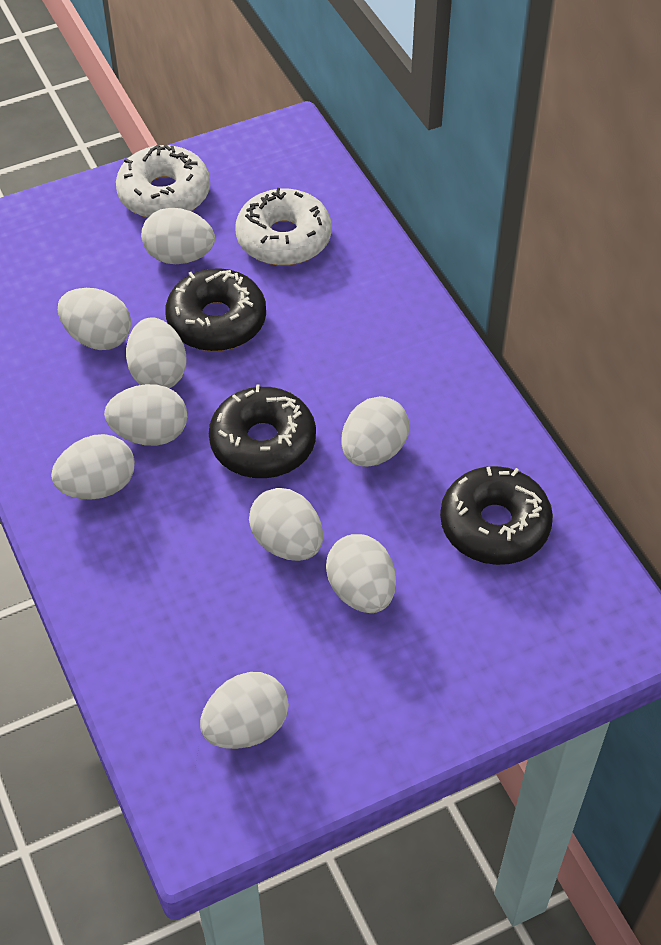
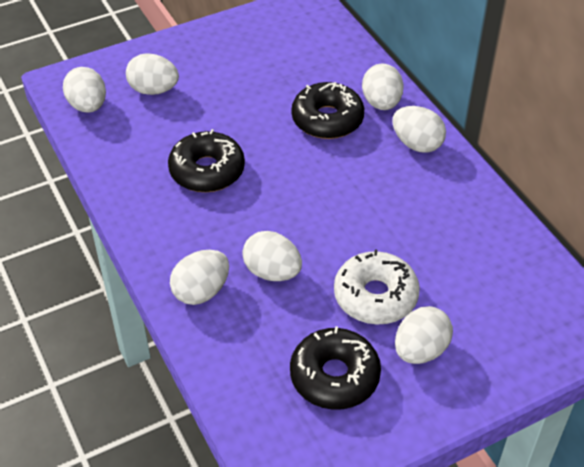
white donut: [116,144,210,218] [236,188,332,266] = 2 -> [334,249,420,324] = 1
white egg: [51,434,135,500] [58,288,131,350] [104,384,188,446] [126,317,187,388] [141,208,215,264] [200,672,289,749] [249,488,323,561] [326,534,396,613] [341,396,409,467] = 9 -> [63,67,106,113] [126,53,179,95] [170,250,229,305] [242,231,302,281] [362,63,404,110] [392,106,446,153] [395,306,453,364] = 7

